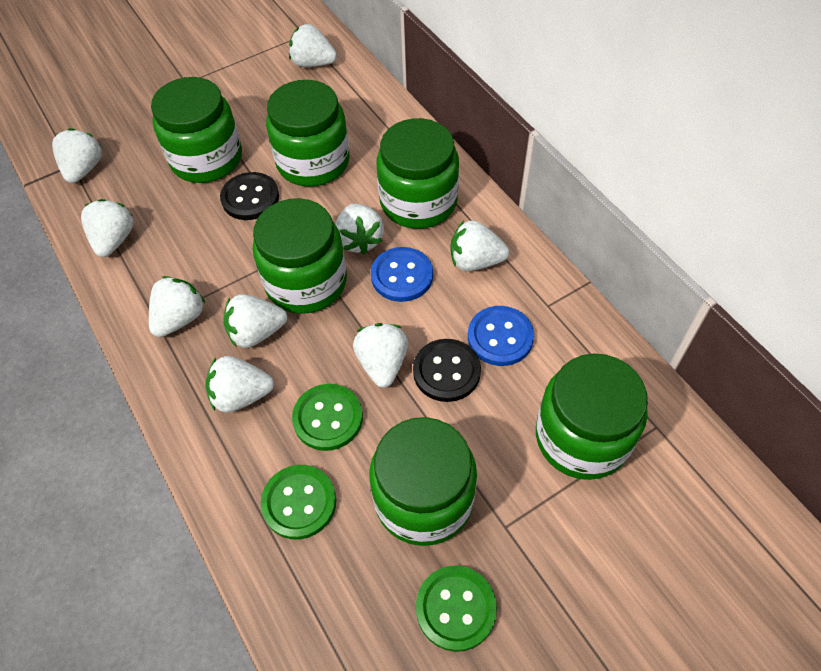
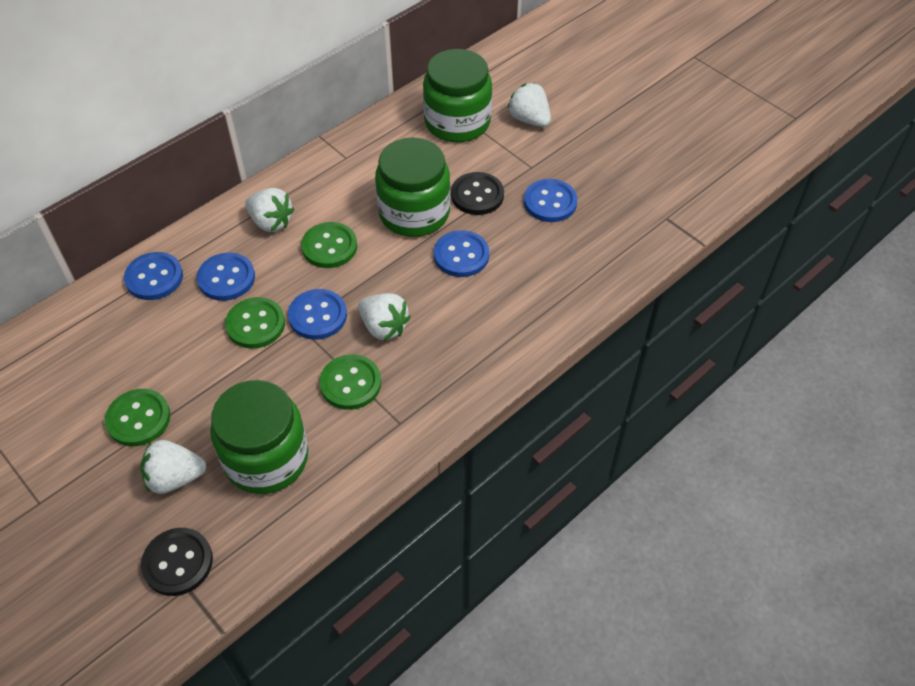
blue button: [371,247,433,302] [468,306,534,366] = 2 -> [124,252,183,300] [197,253,255,301] [288,289,347,340] [434,230,489,277] [524,179,578,222] = 5
green button: [261,465,336,540] [292,384,363,451] [416,566,497,652] = 3 -> [105,389,171,446] [225,297,285,349] [301,222,357,268] [319,354,381,410] = 4
green jar: [151,77,242,183] [253,198,347,314] [266,80,350,187] [369,417,477,546] [377,118,459,229] [536,353,648,480] = 6 -> [210,380,308,494] [375,137,450,237] [423,49,492,142] = 3
white strawberry: [52,128,102,183] [81,199,134,257] [149,276,205,337] [205,356,274,413] [223,294,287,348] [289,24,337,67] [335,204,384,255] [353,323,408,388] [450,220,509,271] = 9 -> [140,440,207,494] [245,188,294,232] [358,293,411,340] [507,83,551,127] = 4

